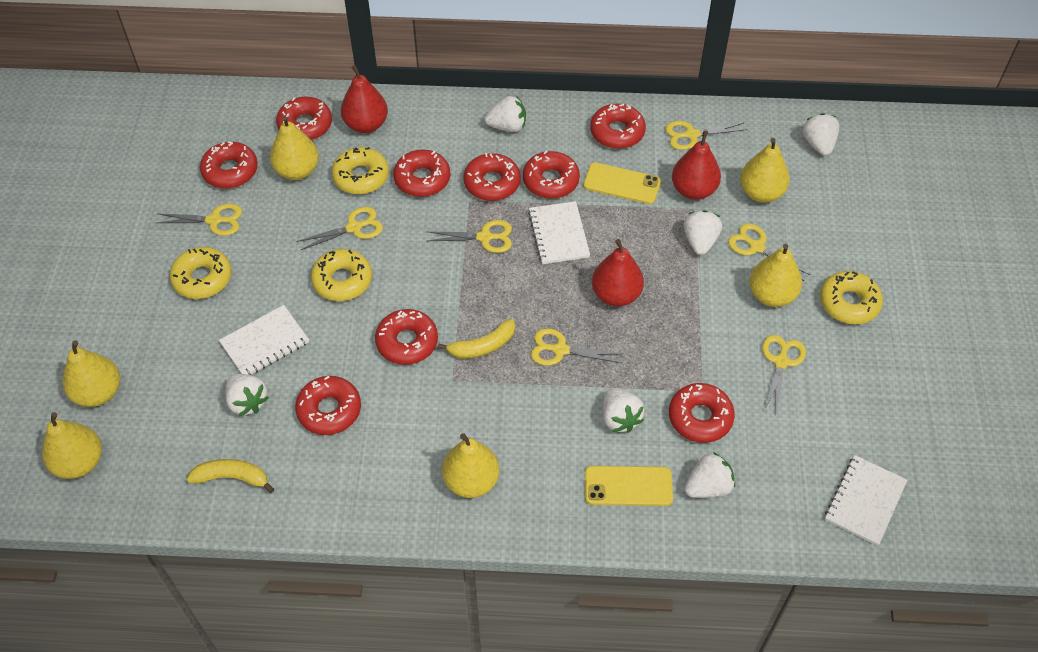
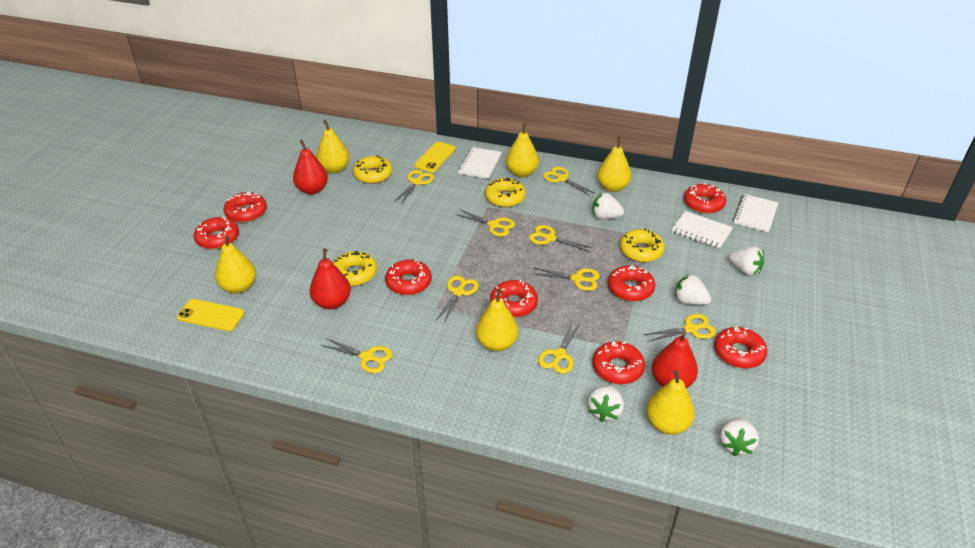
red donut: [200,141,258,189] [276,97,332,140] [295,376,361,435] [375,309,438,365] [393,149,450,197] [464,153,521,201] [523,151,580,199] [590,104,646,149] [669,383,735,443] = 9 -> [194,216,239,249] [224,192,267,223] [385,259,432,295] [490,280,538,317] [592,341,645,384] [608,265,655,302] [684,183,726,214] [714,327,767,368] = 8
white strawberry: [225,374,269,416] [484,96,526,132] [603,388,645,433] [683,210,722,255] [685,452,735,498] [802,113,840,156] = 6 -> [588,385,624,422] [592,193,624,219] [675,274,711,305] [720,417,759,456] [729,246,764,276] = 5
yellow banana: [187,459,274,493] [438,319,515,359] = 2 -> none = 0
yellow scissors: [156,203,242,236] [296,207,383,250] [426,220,512,253] [531,328,623,366] [665,121,747,150] [728,223,810,281] [762,335,806,412] = 7 -> [321,338,393,373] [394,170,434,204] [435,275,479,323] [455,209,515,237] [529,225,593,252] [532,267,600,291] [538,320,581,374] [543,167,594,196] [644,314,716,342] = 9

